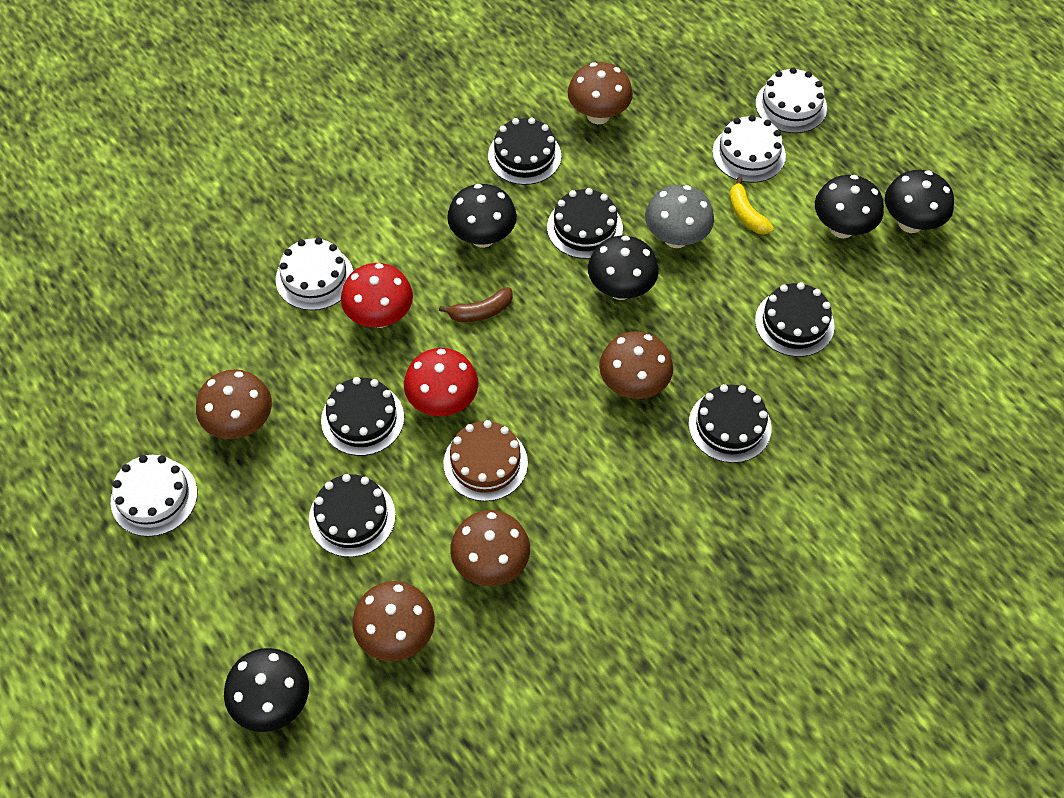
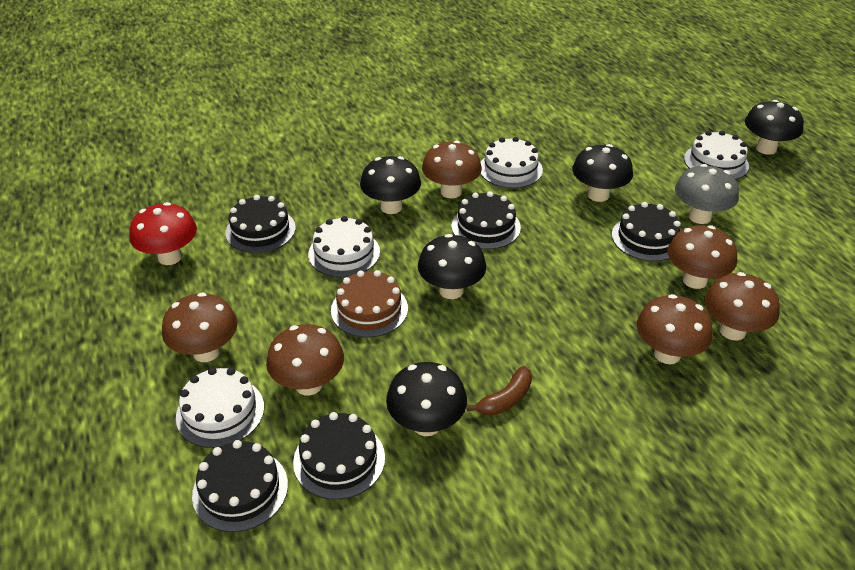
black cake: [309,474,396,557] [321,377,404,456] [488,118,561,185] [547,188,623,259] [689,384,772,463] [755,282,835,357] = 6 -> [192,440,288,532] [225,195,296,253] [293,412,385,500] [452,191,521,249] [612,202,681,261] = 5
brown mushroom: [196,369,272,439] [352,581,435,661] [450,510,530,586] [567,62,633,124] [599,331,673,399] = 5 -> [162,292,237,362] [266,324,344,395] [422,141,482,198] [637,294,713,364] [667,225,737,289] [704,272,780,341] = 6
red mushroom: [341,263,413,328] [404,348,478,416] = 2 -> [129,202,197,265] = 1
yellow banana: [729,177,774,234] = 1 -> none = 0

